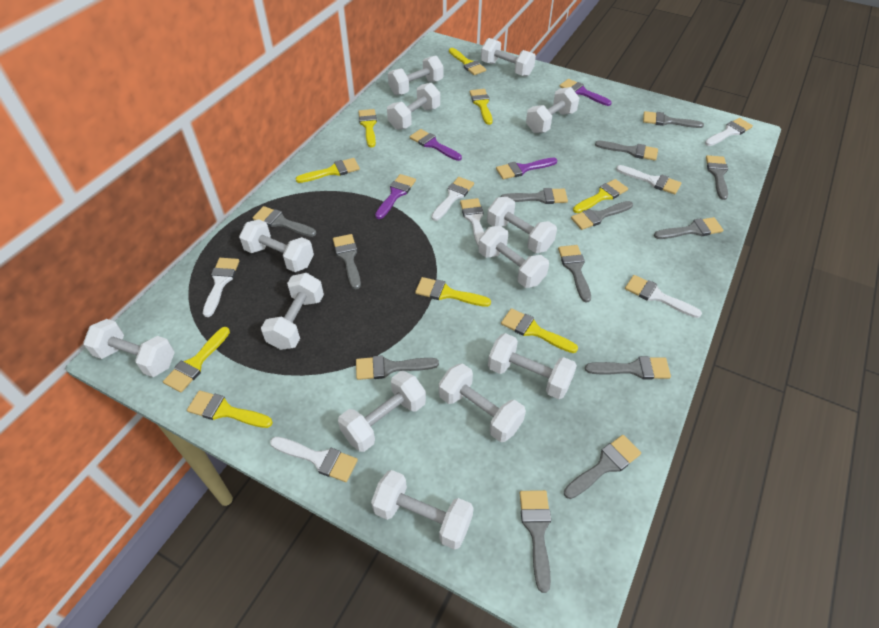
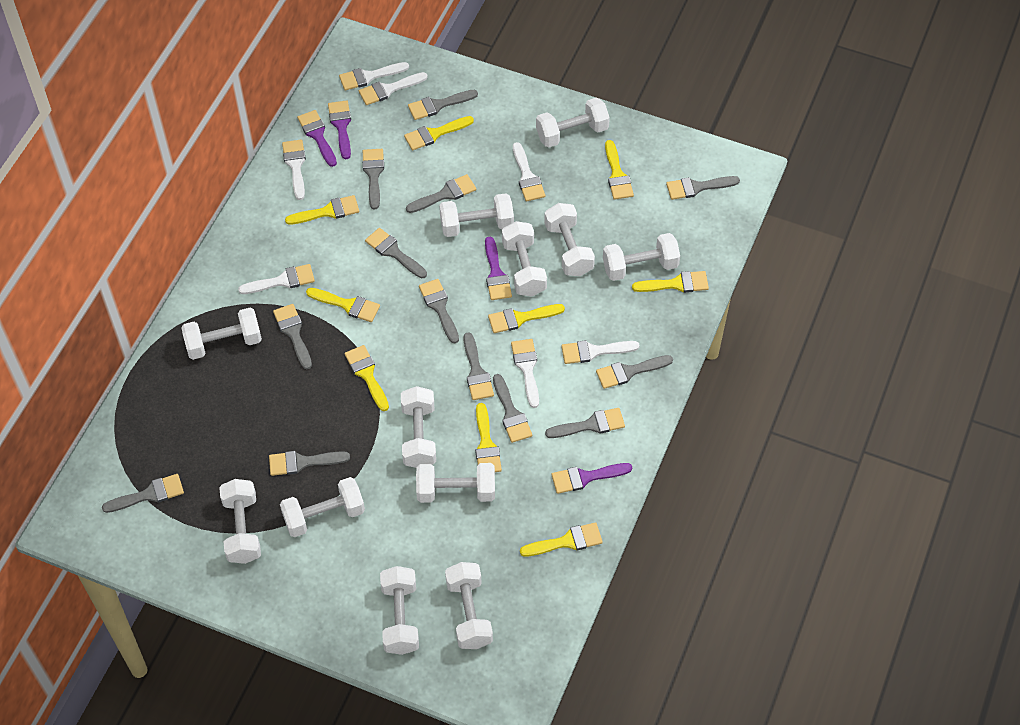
white dumbbell: [83,319,175,377] [239,219,314,272] [261,273,324,350] [338,371,426,452] [371,470,474,550] [387,83,440,130] [388,56,443,95] [439,363,526,442] [478,226,549,288] [481,38,536,77] [487,197,557,253] [488,333,577,399] [526,87,579,133] = 13 -> [181,308,262,360] [219,479,261,564] [280,477,365,537] [380,566,419,655] [401,386,436,468] [416,463,495,503] [439,193,514,237] [445,562,493,649] [502,221,547,297] [536,97,610,148] [544,203,595,276] [603,233,680,281] = 12

